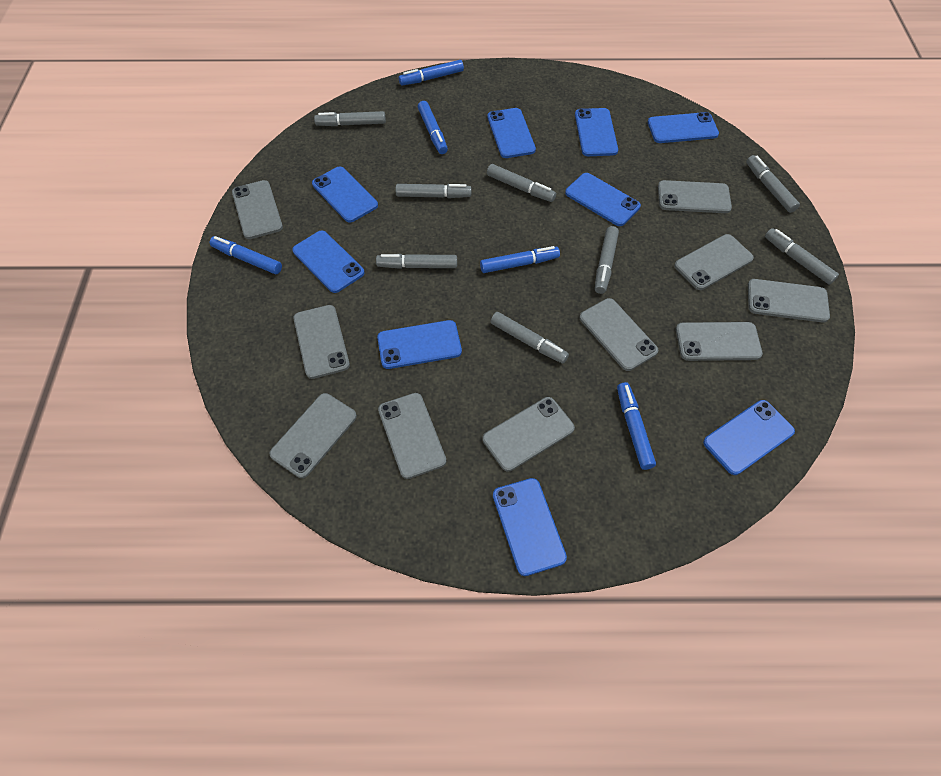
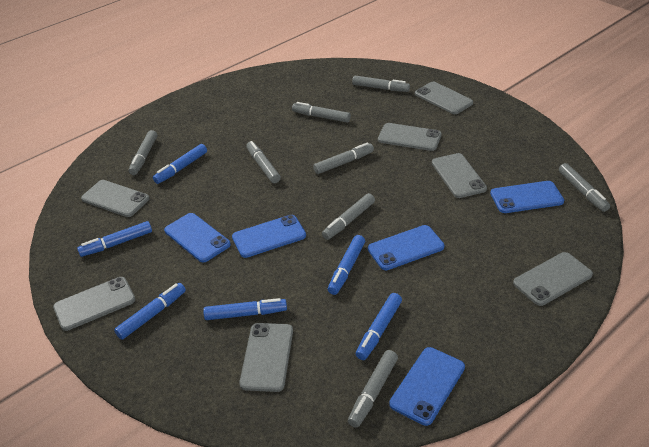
blue marker: [210,236,282,274] [399,60,464,85] [418,101,448,154] [480,246,560,273] [617,382,656,470] = 5 -> [77,221,152,257] [114,283,186,340] [153,144,207,184] [203,298,287,320] [328,235,365,295] [356,293,402,360] = 6
blue phone: [292,231,364,293] [312,167,378,223] [377,320,462,369] [487,108,536,158] [493,478,567,576] [565,173,641,226] [575,108,618,156] [648,112,719,143] [703,400,795,475] = 9 -> [164,213,231,262] [232,215,306,258] [368,225,445,270] [389,347,465,426] [490,181,564,213] = 5
grey phone: [232,180,283,239] [270,393,357,478] [293,305,350,379] [378,393,446,479] [483,397,575,471] [580,298,659,371] [658,180,732,213] [674,234,754,290] [676,322,763,361] [748,279,830,323] = 10 -> [53,277,135,331] [81,180,150,217] [239,323,293,392] [378,123,442,151] [415,82,473,114] [432,153,487,198] [513,252,593,306] = 7

